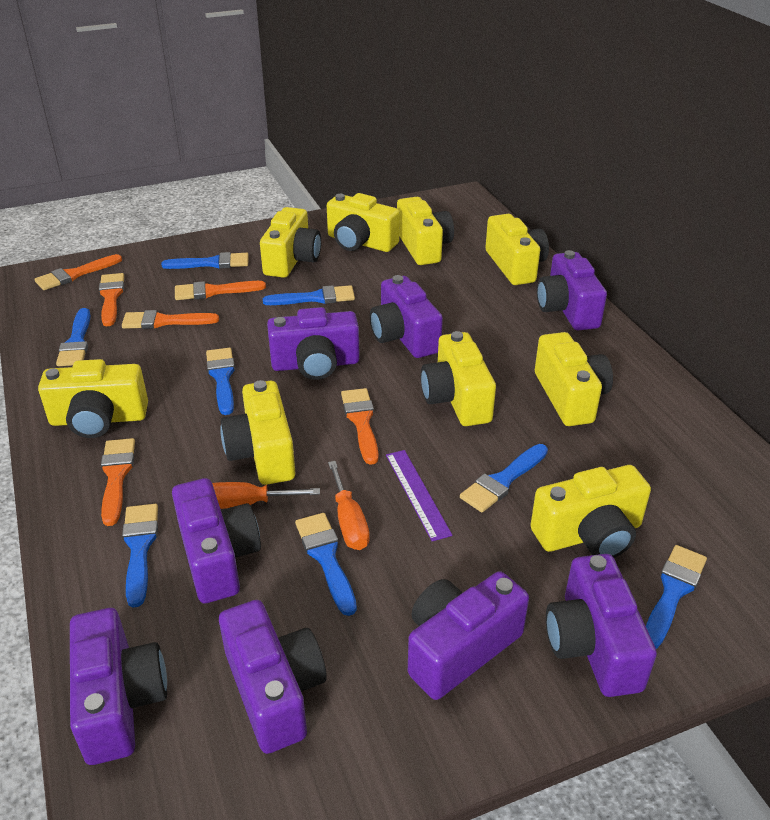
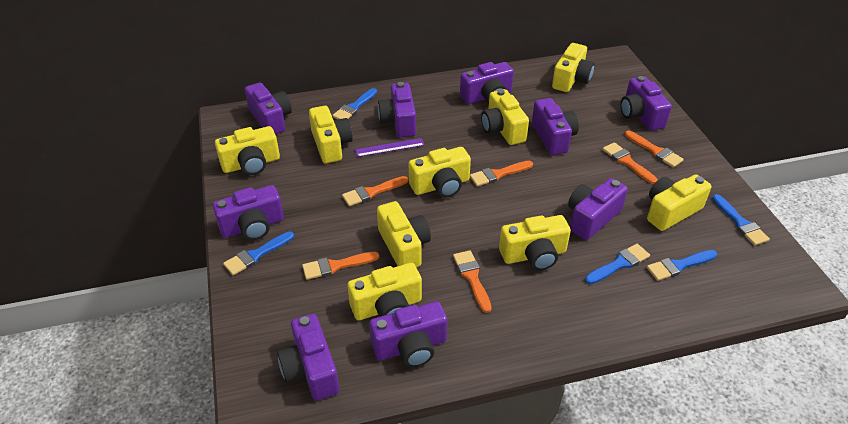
blue brush: [56,308,91,366] [122,504,158,608] [161,252,249,269] [206,348,235,415] [263,285,355,305] [295,513,357,616] [460,444,548,512] [646,545,707,649] = 8 -> [223,231,294,275] [332,88,377,119] [585,244,650,284] [647,250,717,281] [712,194,770,246] = 5
orange screwdriver: [212,482,320,509] [328,461,370,550] = 2 -> none = 0
purple camera: [70,608,167,765] [172,478,261,603] [219,600,327,754] [267,307,360,380] [370,275,443,358] [408,571,529,700] [537,250,607,330] [546,554,657,697] = 8 -> [212,185,284,240] [245,82,292,135] [277,314,339,401] [369,301,447,367] [378,82,416,137] [460,62,514,104] [532,98,579,155] [568,178,628,240] [620,76,672,131] = 9

